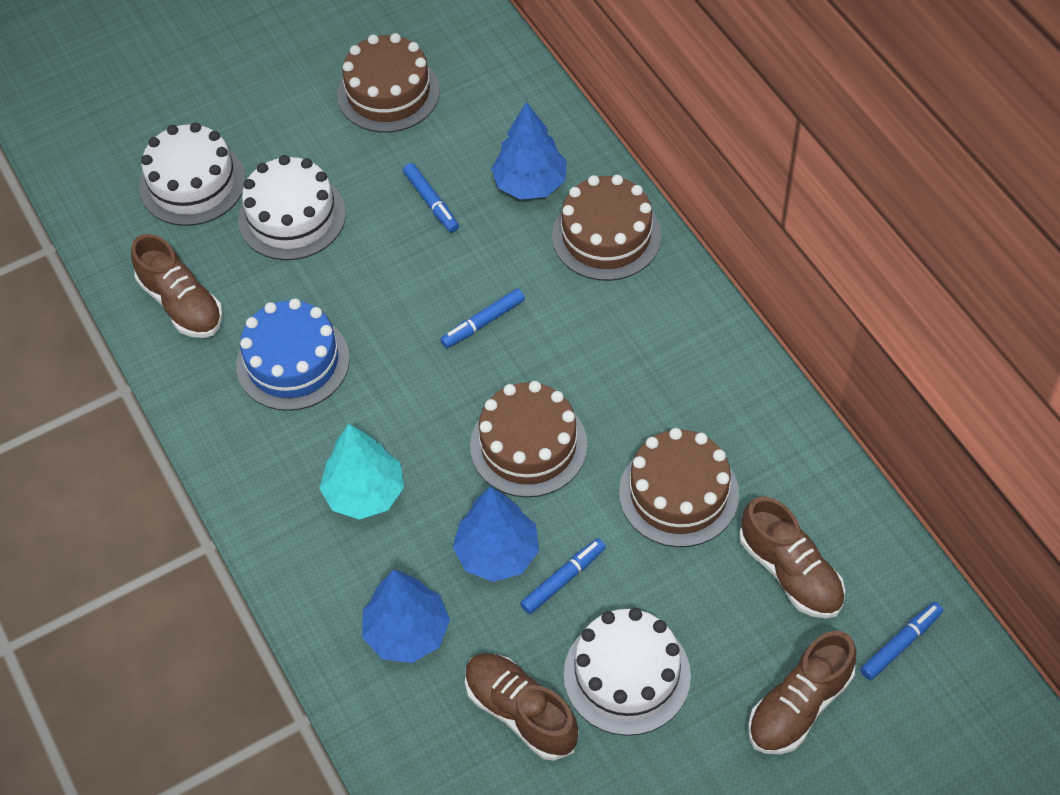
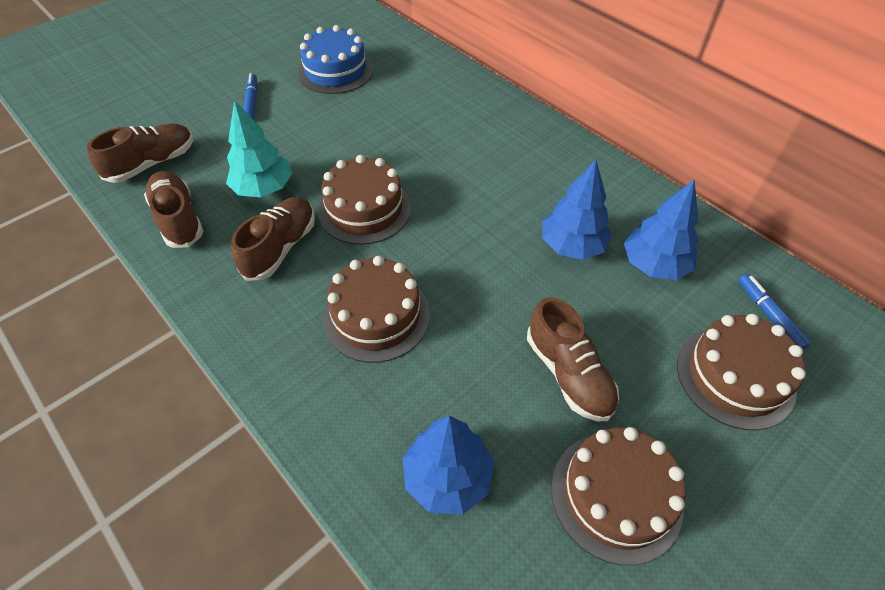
blue marker: [403,163,459,233] [441,288,525,348] [520,538,606,614] [860,602,943,680] = 4 -> [244,73,257,120] [738,274,811,350] = 2
white cake: [139,122,246,226] [238,155,346,260] [564,608,691,736] = 3 -> none = 0

